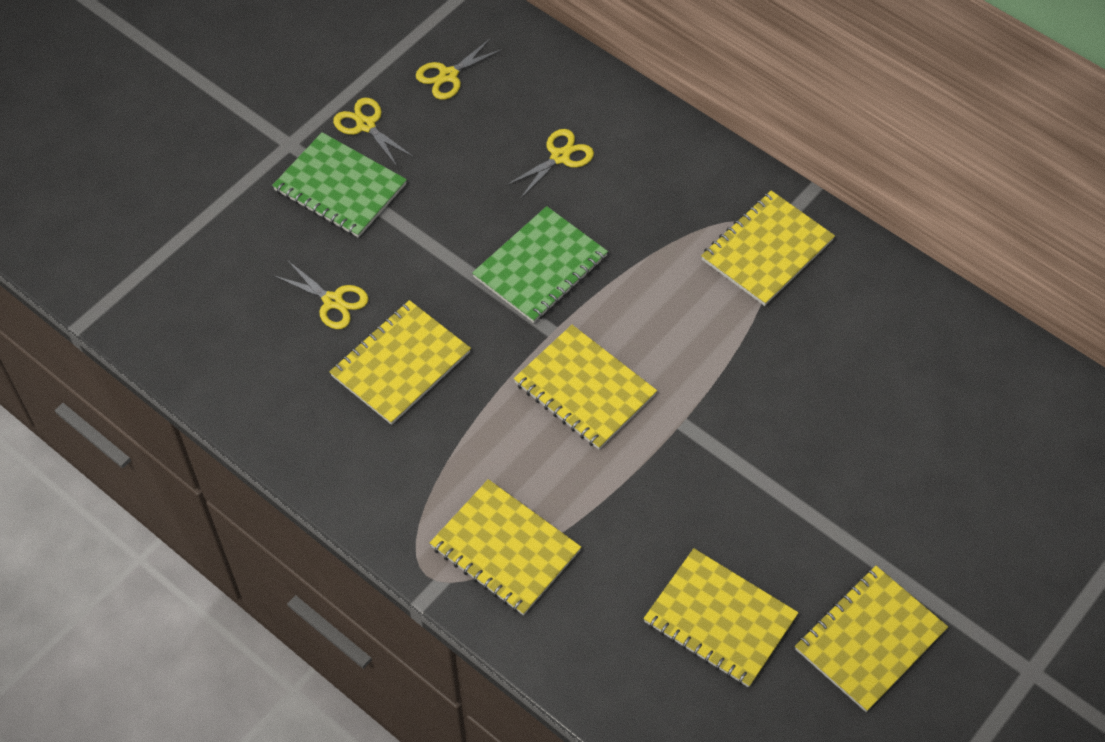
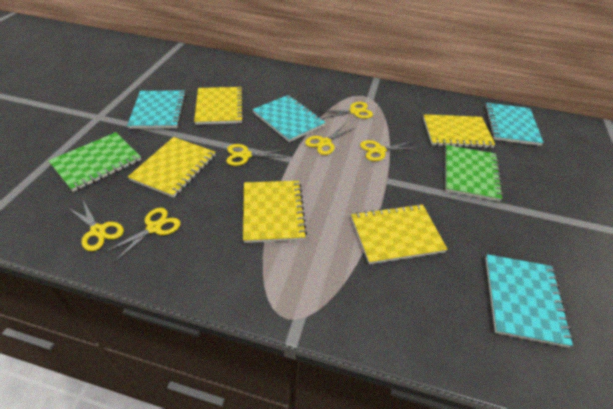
turquoise notebook: none = 0 -> [127,91,186,129] [253,95,326,142] [485,103,544,146] [485,254,573,348] = 4
yellow notebook: [329,300,471,425] [430,479,581,615] [514,325,657,449] [643,548,799,687] [701,191,835,306] [795,566,948,712] = 6 -> [128,137,215,198] [194,87,244,125] [243,181,307,243] [351,204,448,264] [423,114,496,148] = 5
yellow scissors: [273,260,369,329] [333,97,415,168] [416,38,504,100] [506,129,594,199] = 4 -> [69,201,124,251] [105,208,181,262] [226,144,287,166] [305,123,355,155] [319,102,373,119] [360,140,419,161] = 6

